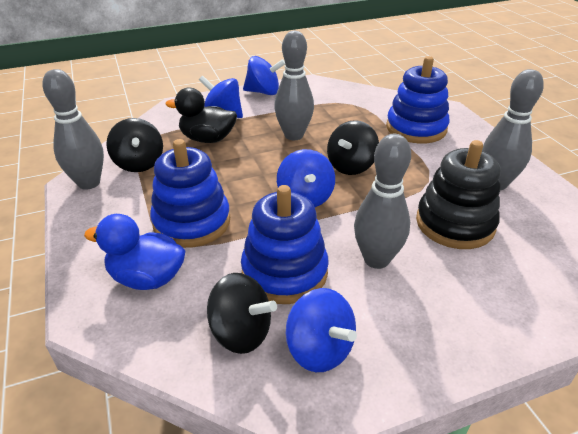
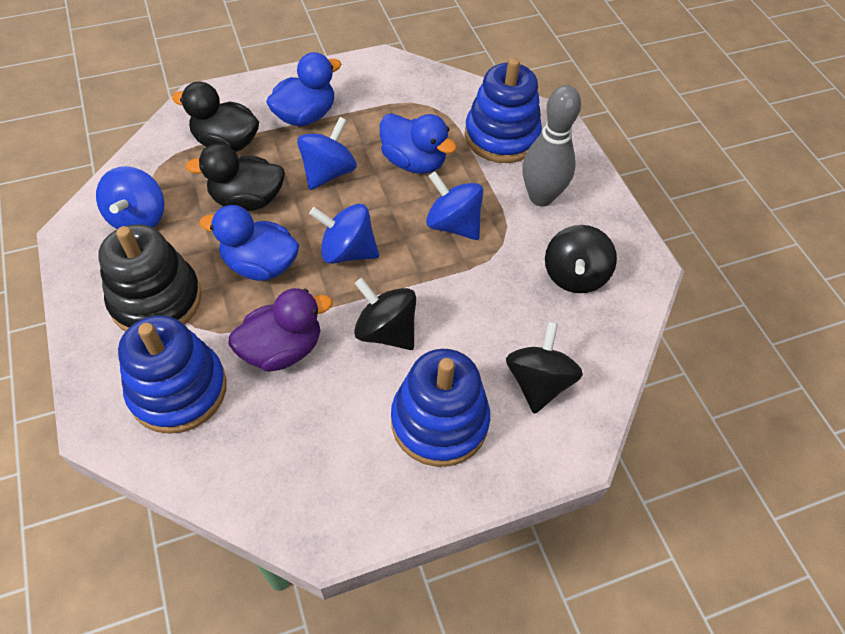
black duck: [166,87,237,143] = 1 -> [172,82,259,152] [186,143,285,211] = 2
blue duck: [84,214,185,290] = 1 -> [200,205,299,281] [266,52,341,126] [380,113,457,174] = 3
grey bowling pin: [42,69,104,190] [274,31,314,140] [354,134,411,269] [482,69,544,190] = 4 -> [522,85,581,206] = 1
purple duck: none = 0 -> [228,288,333,372] = 1

